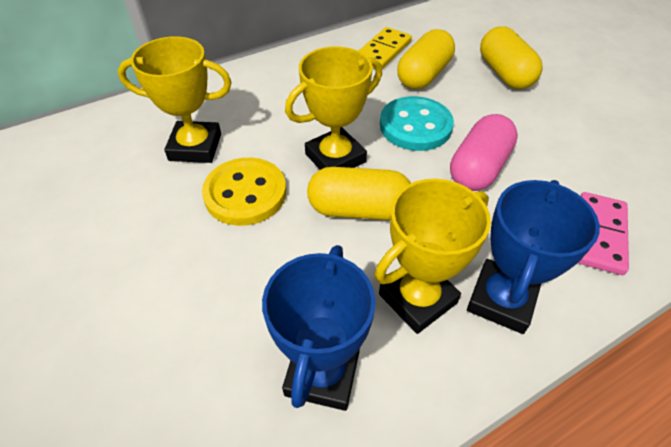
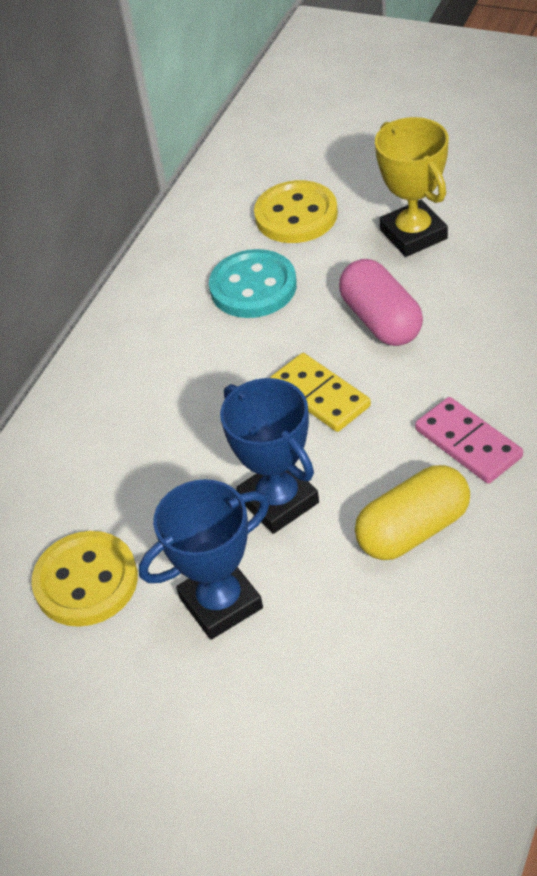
yellow button: [202,158,286,226] = 1 -> [31,531,138,627] [254,180,338,243] = 2
yellow capsule: [307,167,411,220] [397,29,455,89] [480,27,543,89] = 3 -> [355,465,470,560] = 1
yellow trophy: [118,36,232,163] [285,46,382,170] [375,179,491,334] = 3 -> [375,117,449,257] = 1

